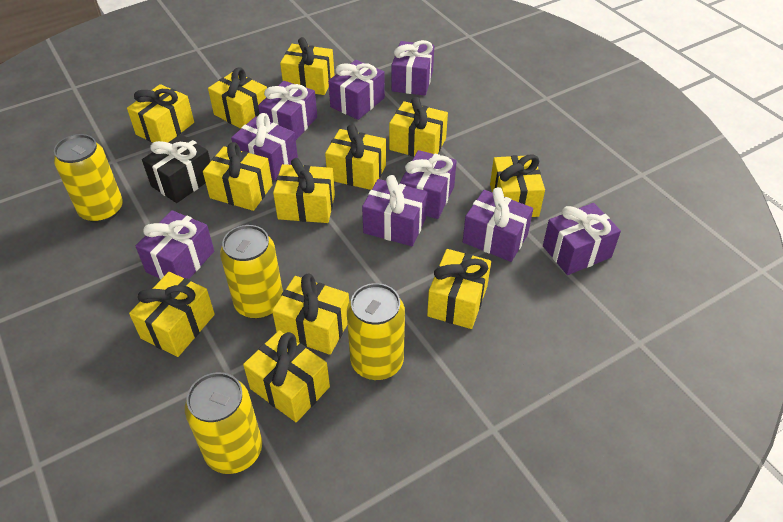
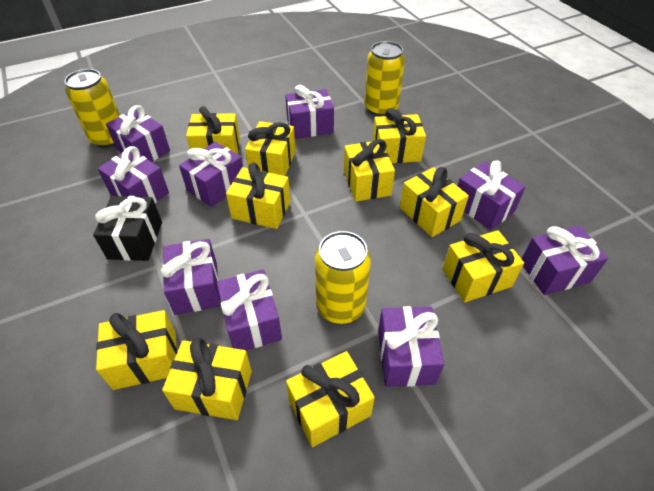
yellow can: [54,134,123,223] [185,372,262,474] [220,225,283,319] [347,283,405,380] = 4 -> [65,69,120,148] [315,231,371,324] [364,41,405,116] = 3
yellow gift: [127,84,194,143] [129,272,215,357] [203,142,273,211] [208,67,267,129] [243,330,330,422] [272,274,349,355] [273,158,335,223] [280,37,335,95] [325,124,386,190] [389,97,448,157] [427,249,491,329] [490,154,545,217] = 12 -> [96,310,177,390] [162,338,252,420] [186,106,240,154] [226,163,290,229] [245,121,296,176] [286,351,375,447] [344,139,395,202] [373,108,426,163] [400,167,469,237] [443,230,524,302] = 10

